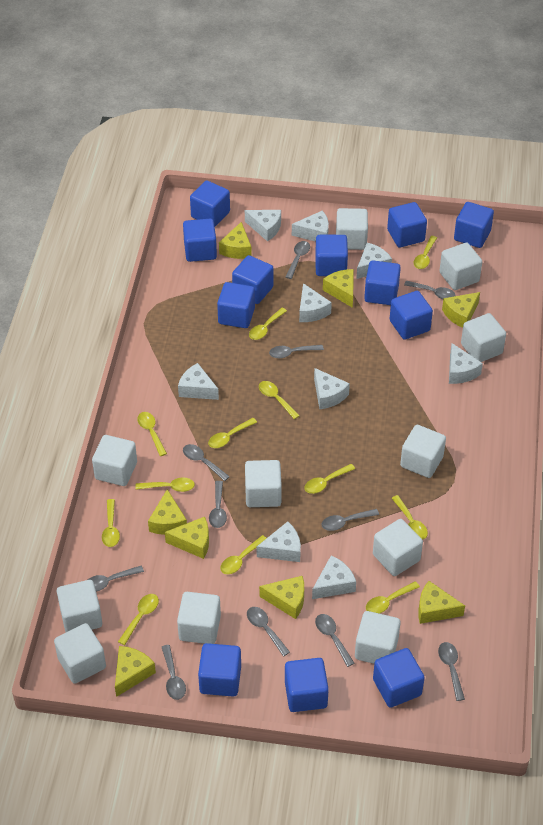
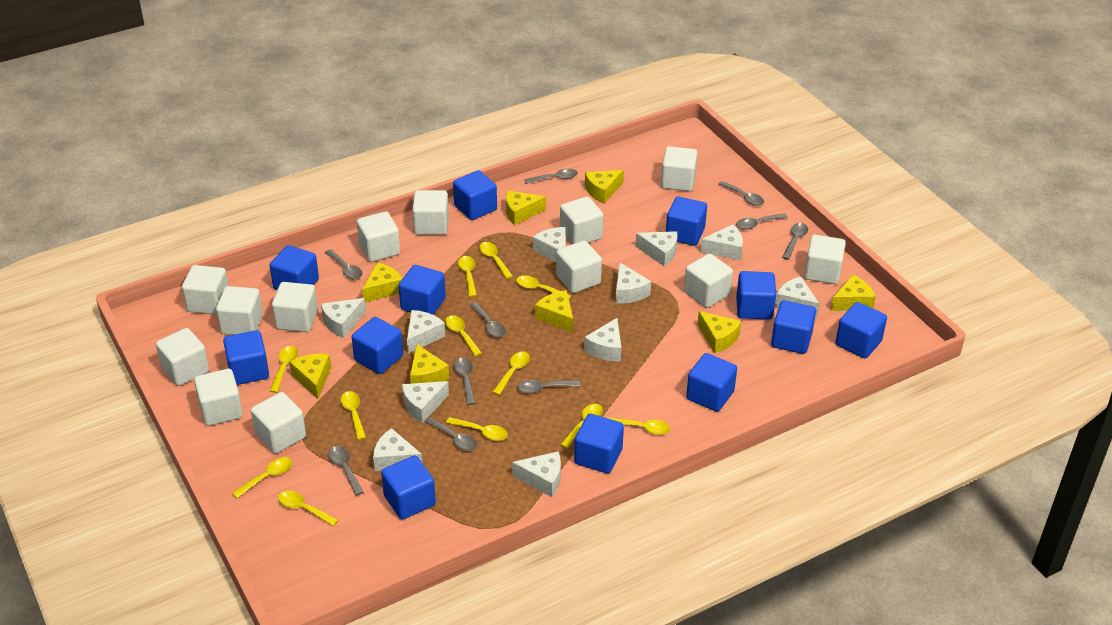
grey spoon: [88,566,144,592] [162,645,186,700] [183,444,230,481] [209,481,227,528] [247,607,290,657] [269,345,324,358] [286,241,310,279] [315,614,355,667] [321,509,379,531] [404,281,456,299] [438,642,465,701] = 11 -> [325,249,362,280] [328,446,364,496] [425,417,477,451] [454,358,475,405] [470,302,506,337] [517,380,581,394] [524,168,578,184] [718,181,764,206] [736,213,788,230] [782,223,808,260] = 10
white cheese: [178,363,219,400] [245,210,281,241] [257,521,301,562] [292,211,329,242] [299,283,332,322] [312,555,356,599] [314,368,350,409] [356,243,392,279] [449,343,483,384] = 9 -> [321,298,366,338] [373,428,422,471] [402,381,449,423] [407,310,445,353] [512,451,561,497] [533,227,566,262] [584,318,621,362] [615,262,651,303] [635,231,677,266] [700,224,743,260] [775,277,819,317] = 11
white cube: [54,623,106,684] [57,580,102,632] [92,435,137,486] [177,592,221,644] [245,460,282,507] [336,208,368,250] [355,611,401,664] [373,519,423,576] [400,425,446,478] [439,243,482,290] [461,313,506,362] = 11 -> [156,328,209,386] [182,265,229,315] [194,369,243,426] [216,286,263,335] [251,392,306,454] [272,282,318,332] [357,211,400,262] [412,190,449,235] [556,240,602,293] [560,197,603,244] [661,146,698,191] [684,254,733,308] [804,235,846,284] = 13

